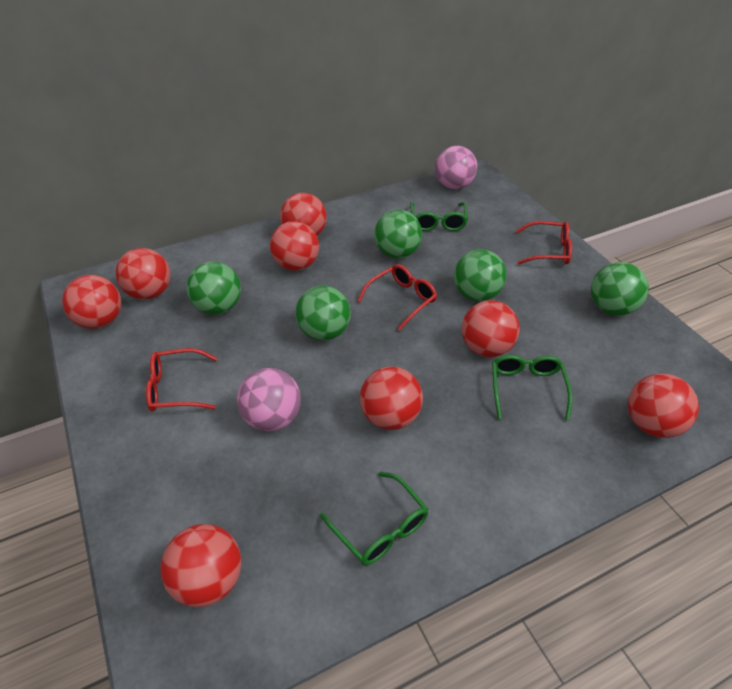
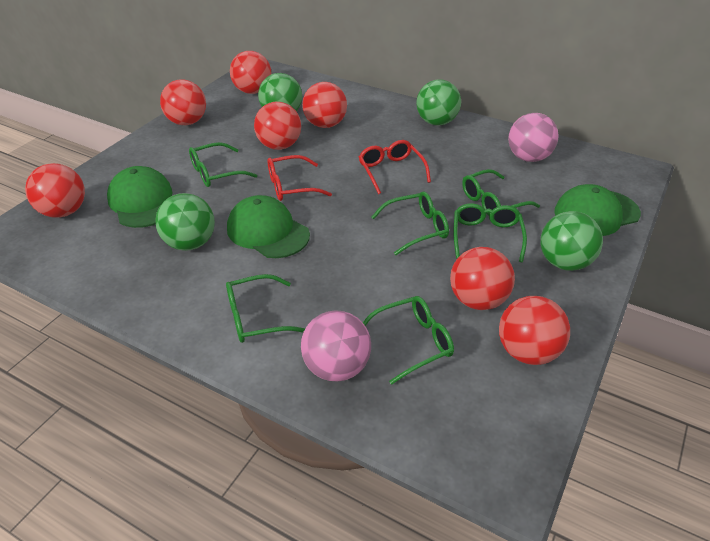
green ball: [187,262,241,315] [295,286,351,341] [374,210,422,259] [454,249,507,301] [591,262,649,316] = 5 -> [155,193,215,251] [258,73,302,111] [416,80,461,126] [540,211,603,271] = 4
green cap: none = 0 -> [107,166,173,228] [227,195,310,258] [554,184,641,236] = 3
green glasses: [320,472,428,565] [410,202,468,231] [492,355,572,421] = 3 -> [189,142,257,187] [226,274,305,343] [363,296,454,385] [372,191,449,255] [454,203,527,262] [462,169,540,216] = 6
red ball: [62,275,121,329] [116,248,170,300] [160,524,242,607] [270,221,319,271] [280,193,327,235] [360,367,423,430] [462,300,520,357] [628,374,699,438] = 8 -> [25,163,85,218] [160,79,206,125] [230,51,272,94] [254,102,301,150] [302,82,347,128] [450,247,515,310] [499,296,570,365] = 7
red glasses: [146,348,217,412] [357,264,437,331] [516,221,572,265] = 3 -> [268,155,332,201] [359,140,431,194] = 2

